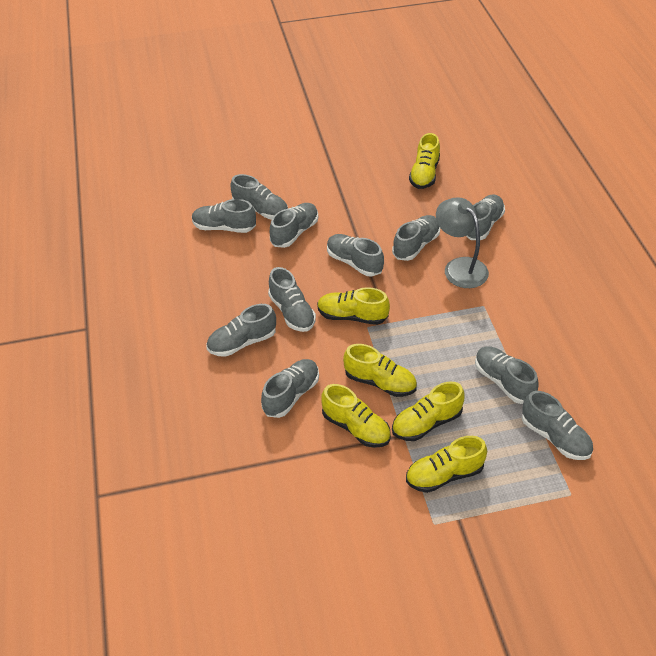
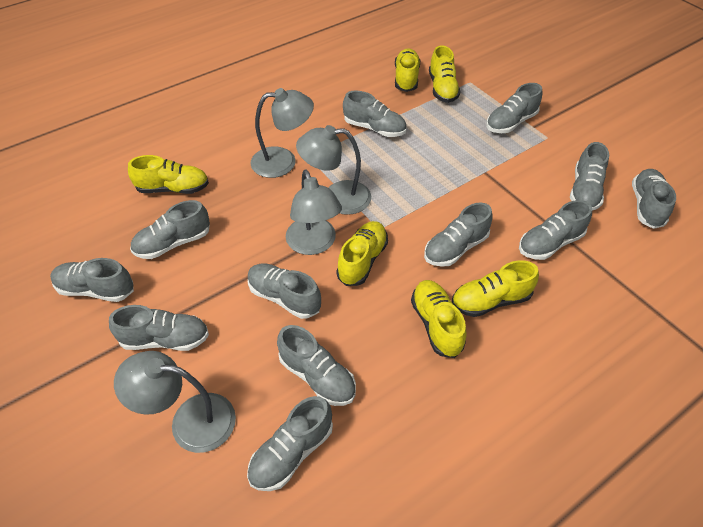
grey lamp: [436,197,489,288] = 1 -> [114,351,236,453] [251,88,314,178] [286,170,342,255] [296,125,371,215] = 4
grey shoe: [192,199,256,233] [206,304,276,357] [230,174,288,219] [261,359,319,418] [268,267,316,332] [269,203,318,248] [327,234,384,276] [392,215,440,261] [466,194,505,240] [475,346,539,404] [522,391,593,460] = 11 -> [50,258,134,302] [109,305,209,351] [130,200,210,259] [247,396,333,491] [248,264,321,319] [277,325,356,406] [343,90,407,137] [424,203,493,267] [486,83,542,133] [519,200,592,260] [570,142,609,211] [632,169,676,229] = 12

